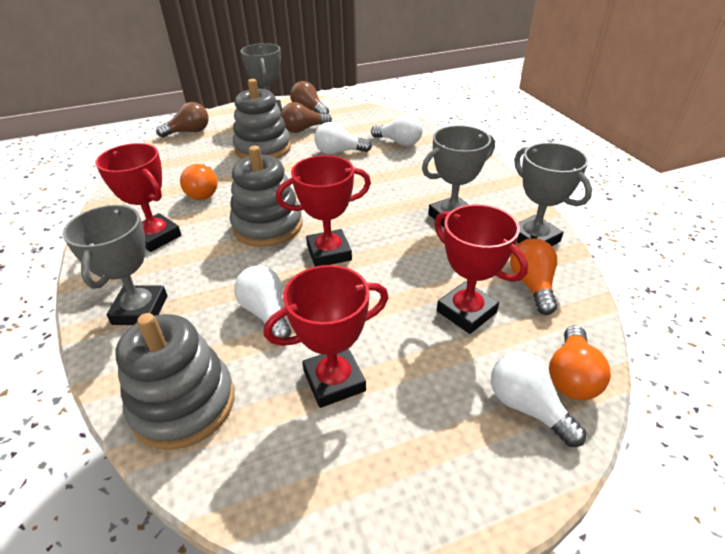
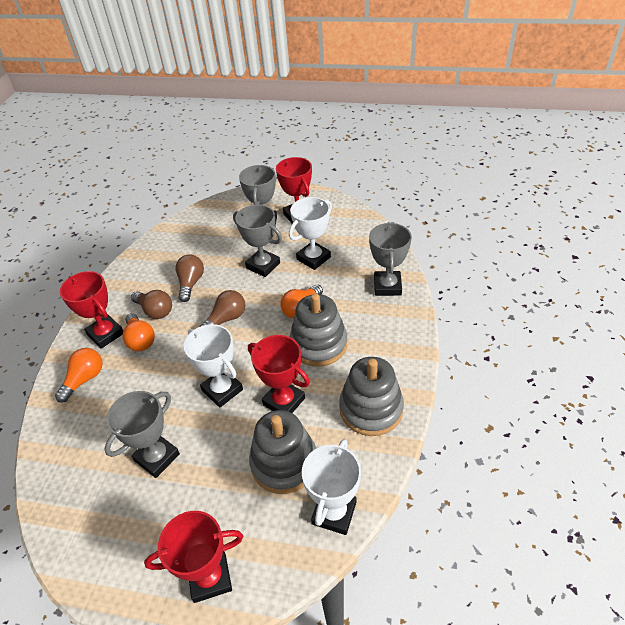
white light bulb: [234,265,291,338] [314,122,372,155] [371,114,423,146] [491,352,586,447] = 4 -> none = 0
white trophy: none = 0 -> [184,324,243,408] [289,197,332,270] [302,439,361,535] = 3

